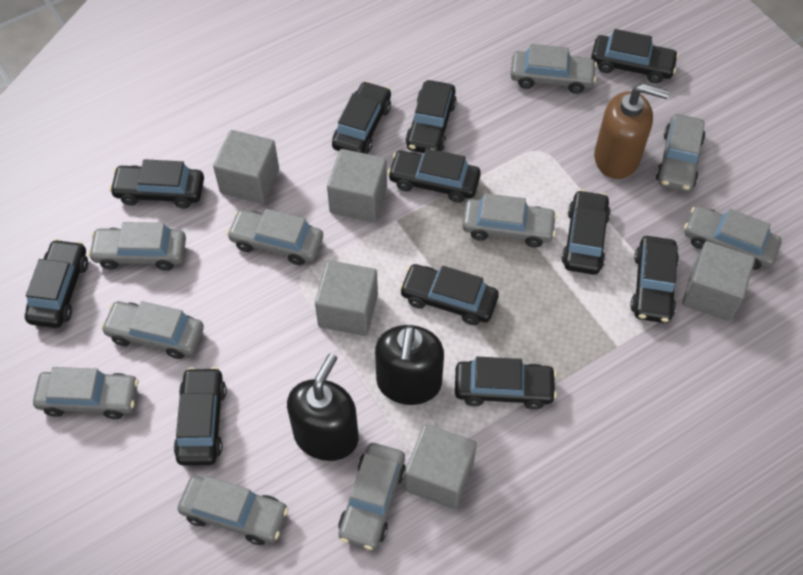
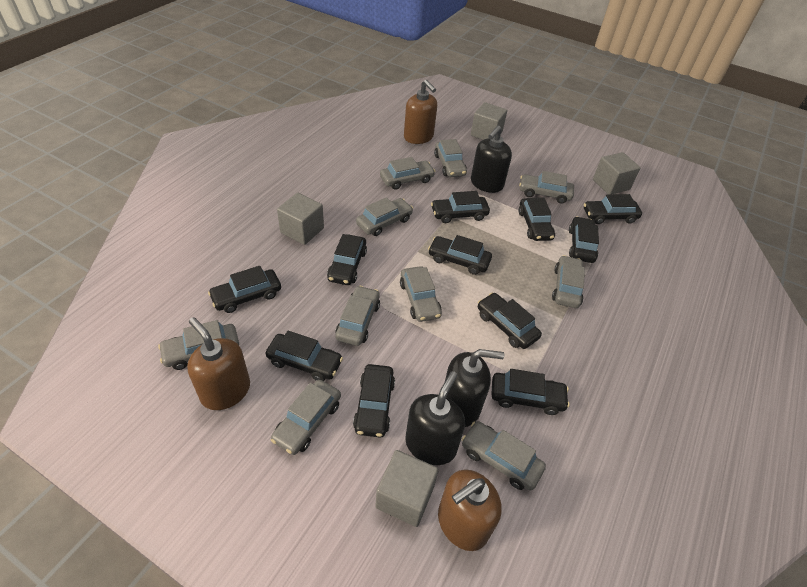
black soap dispenser: [287,353,358,461] [375,325,444,405] = 2 -> [405,371,465,465] [445,349,504,427] [471,126,512,193] = 3
brown soap dispenser: [594,84,669,179] = 1 -> [187,317,250,410] [404,79,437,144] [438,469,502,551] = 3
grey cube: [213,130,279,204] [315,260,378,336] [327,149,387,222] [405,424,477,509] [682,241,755,321] = 5 -> [277,193,324,245] [375,450,439,527] [471,102,507,140] [593,152,640,194] = 4

